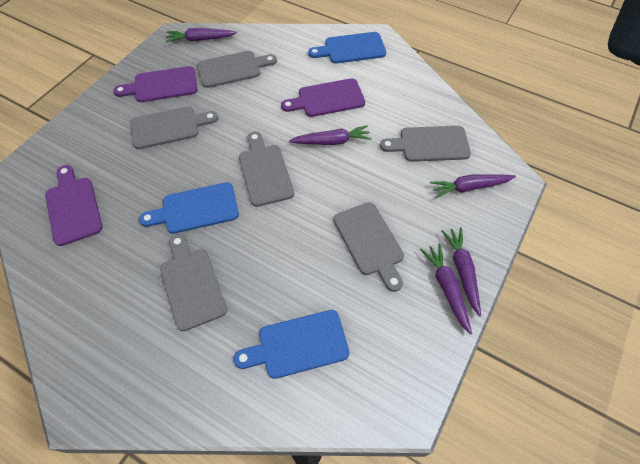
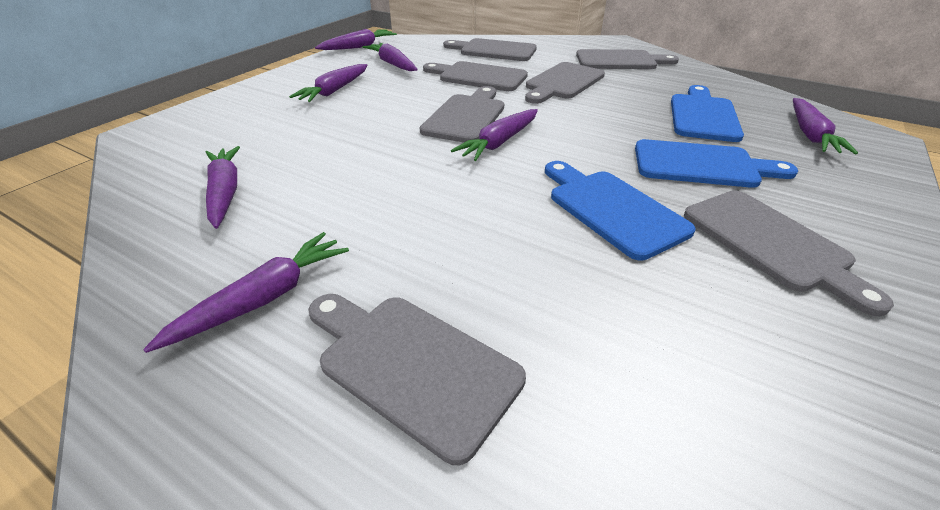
grey cutting board: [130,106,218,149] [160,234,227,331] [197,51,277,88] [239,131,294,207] [333,202,404,292] [380,126,471,162] = 6 -> [308,294,526,465] [419,86,504,143] [423,61,528,91] [443,38,537,61] [525,62,605,104] [576,49,679,69] [684,191,894,316] = 7
purple carrot: [166,28,237,43] [289,125,371,145] [420,243,472,335] [430,175,516,198] [441,227,481,316] = 5 -> [143,232,349,353] [206,146,240,229] [289,64,368,102] [315,29,397,50] [362,43,418,71] [451,109,538,161] [793,98,858,155] = 7
purple cutting board: [45,165,103,246] [113,66,197,102] [281,78,365,117] = 3 -> none = 0

